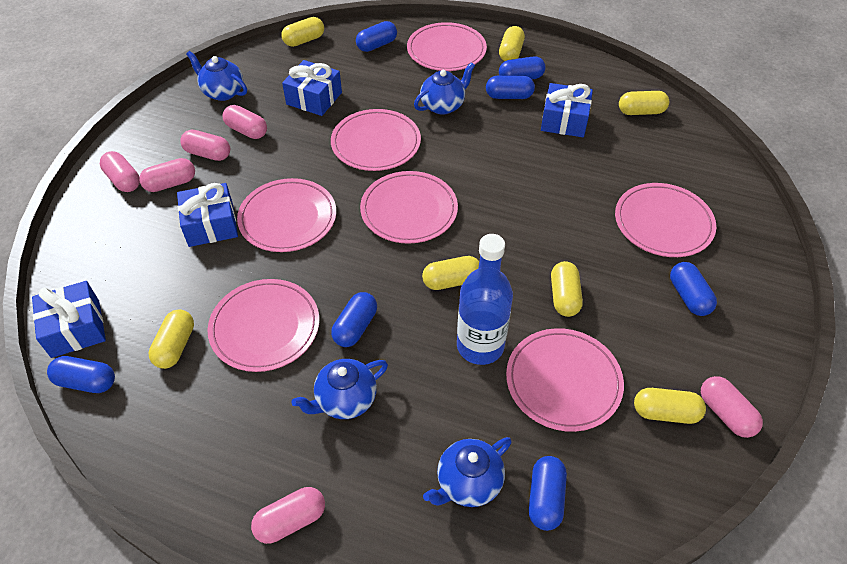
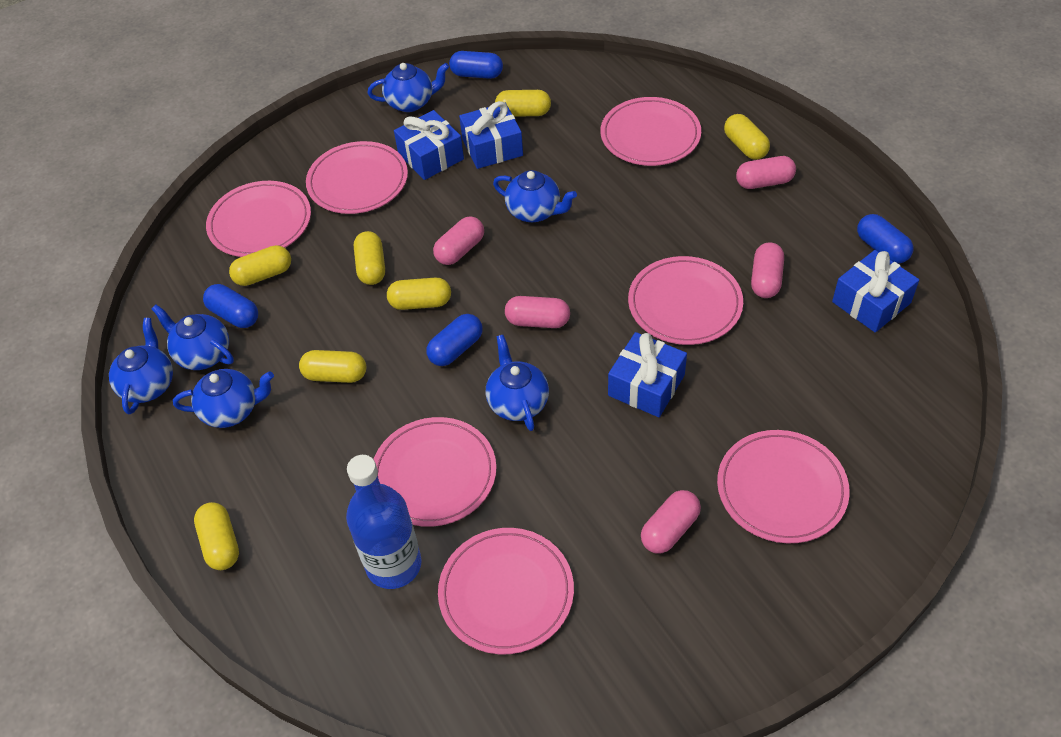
blue capsule: [47,356,115,393] [331,292,377,347] [356,21,397,52] [486,76,535,99] [499,56,546,80] [529,456,567,531] [670,262,717,316] = 7 -> [203,284,258,328] [427,314,483,366] [449,51,503,79] [857,214,913,264] = 4
blue teapot: [186,51,247,101] [291,359,388,419] [414,62,475,115] [423,437,512,507] = 4 -> [109,318,173,414] [151,304,234,370] [173,369,274,428] [368,63,449,112] [486,335,549,431] [493,170,577,222] = 6
pink capsule: [100,151,140,192] [139,158,195,192] [180,130,230,161] [223,105,267,139] [251,487,325,544] [701,376,763,438] = 6 -> [433,216,484,265] [505,296,570,328] [641,490,701,554] [736,156,796,189] [751,242,784,298] = 5

